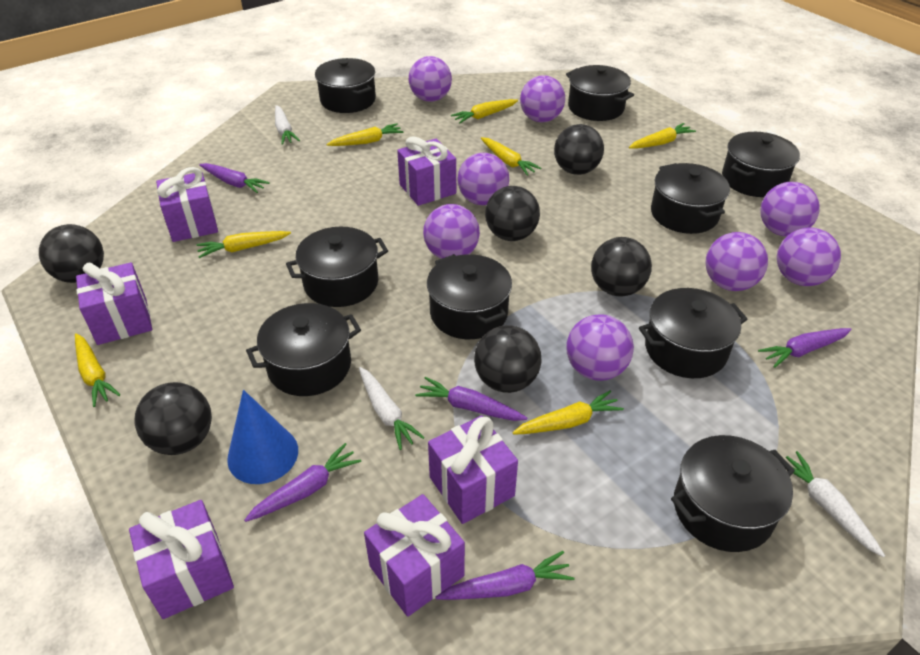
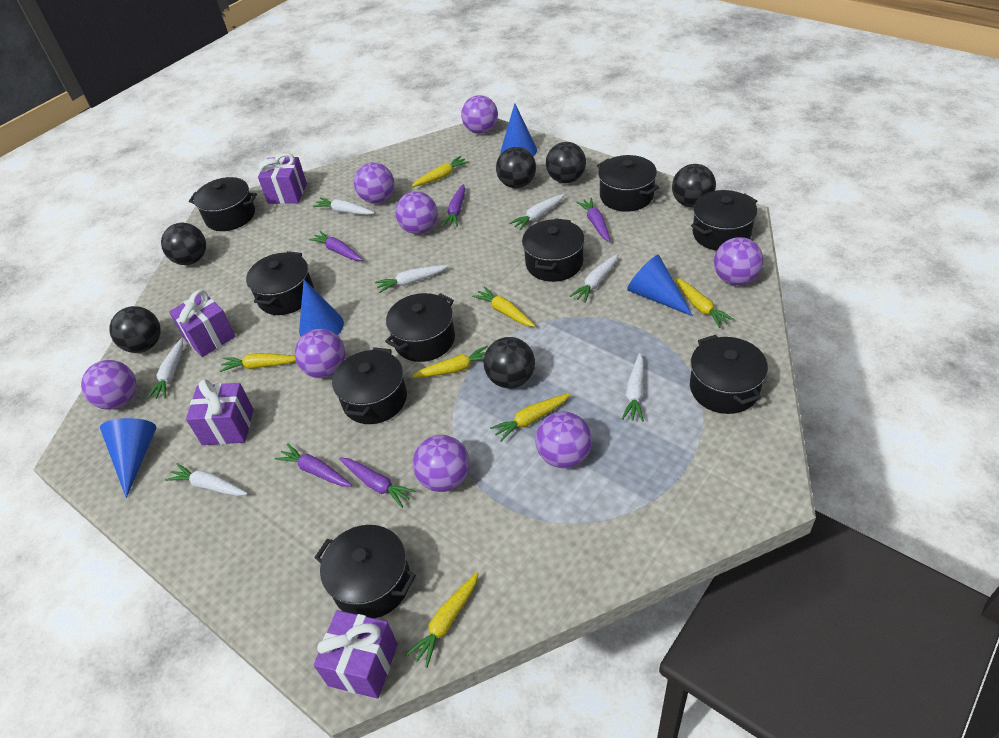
blue cone: [227,390,298,484] = 1 -> [100,418,156,498] [299,279,344,337] [500,103,537,156] [627,255,693,316] = 4
purple gift: [76,262,152,345] [129,500,234,619] [156,167,218,242] [364,494,465,617] [397,136,456,206] [428,415,518,524] = 6 -> [169,290,236,357] [186,379,254,445] [258,153,307,204] [314,610,398,699] = 4
white carrot: [275,105,300,145] [359,367,425,450] [786,451,885,557] = 3 -> [147,338,183,399] [165,463,248,496] [313,197,375,215] [375,265,448,293] [509,194,565,231] [570,254,618,303] [622,353,644,422] = 7

